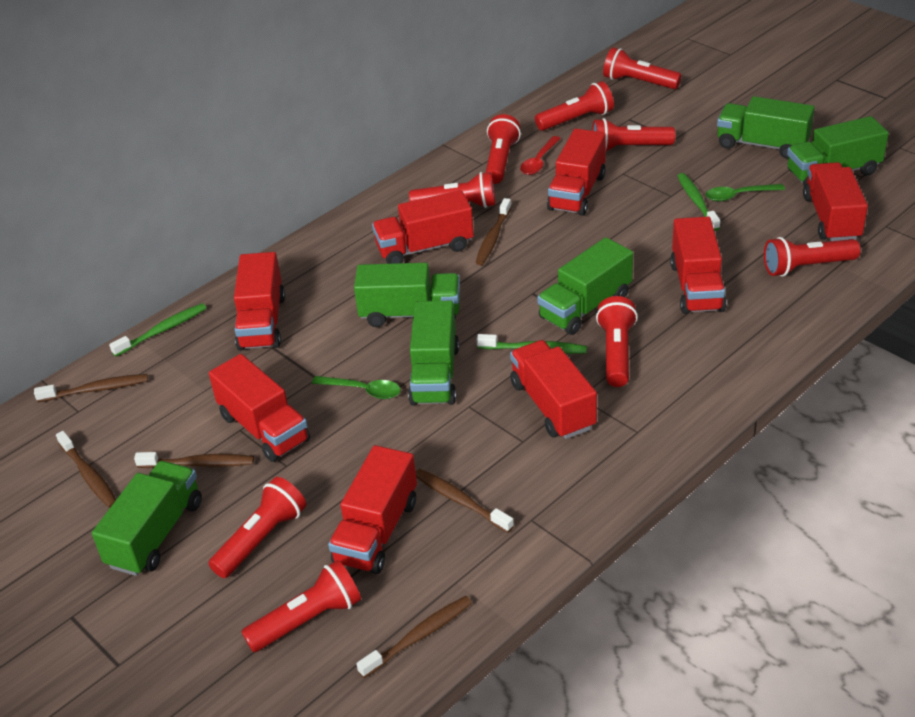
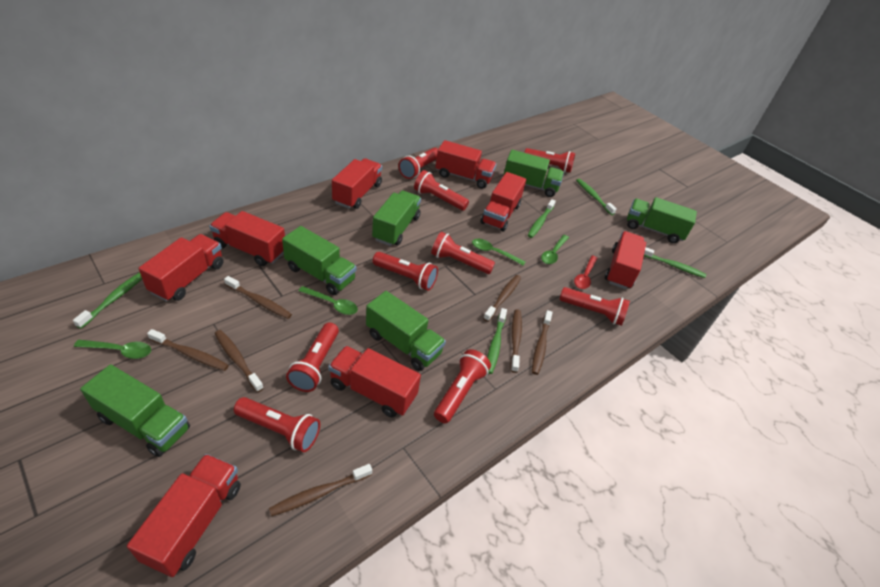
brown toothbrush: [34,374,148,402] [56,431,116,508] [134,452,254,468] [356,596,472,678] [416,469,514,533] [475,198,511,265] = 6 -> [147,329,229,371] [215,330,264,392] [224,276,292,319] [269,464,372,516] [483,275,521,322] [510,309,522,373] [532,310,553,375] = 7
green spoon: [312,376,401,399] [705,184,785,201] = 2 -> [74,340,151,359] [299,286,358,315] [472,239,526,266] [541,235,569,264] = 4
green toothbrush: [109,303,207,357] [477,334,587,354] [678,173,720,231] = 3 -> [73,272,142,329] [487,308,507,374] [528,199,556,238] [576,179,617,215] [644,247,706,278] = 5

